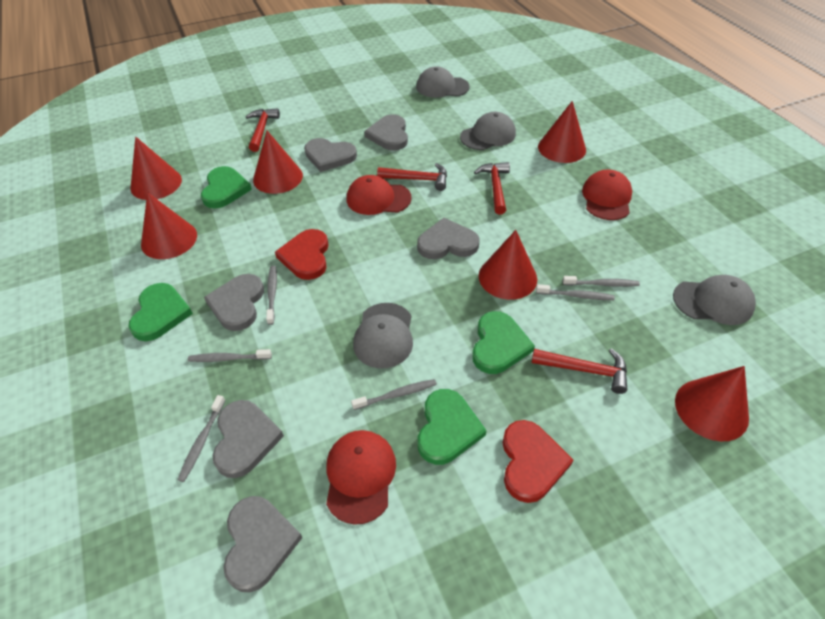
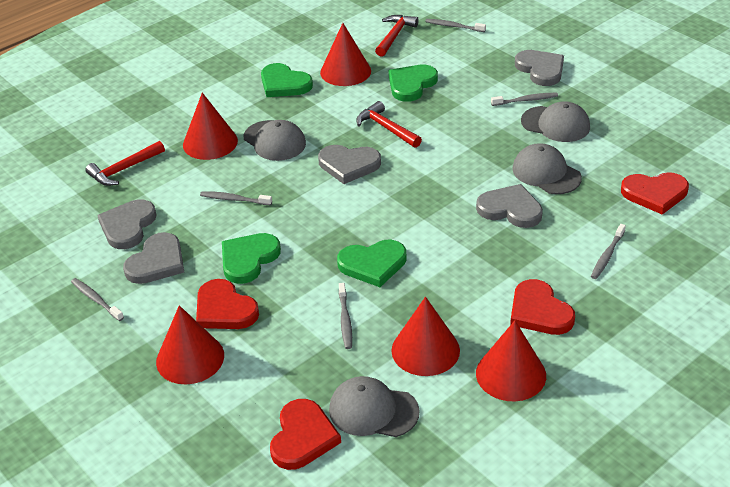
grey heart: [204,274,264,331] [212,400,284,478] [223,496,302,592] [304,138,357,172] [364,114,408,151] [417,218,479,259] = 6 -> [97,199,157,249] [123,232,184,284] [318,145,381,184] [476,184,543,228] [515,50,564,86] = 5
red cap: [326,430,396,525] [347,175,412,215] [582,170,632,220] = 3 -> none = 0
red cone: [130,137,182,200] [141,192,197,259] [253,131,303,194] [479,230,537,300] [538,101,586,163] [675,366,749,441] = 6 -> [156,305,224,384] [183,93,238,160] [320,23,371,86] [392,297,460,376] [476,321,546,402] = 5
red hammer: [246,108,280,152] [377,163,447,191] [474,162,510,215] [531,348,627,394] = 4 -> [85,141,165,186] [356,101,422,148] [375,15,419,57] = 3
red heart: [275,229,329,280] [502,420,573,503] = 2 -> [196,279,259,329] [270,399,341,470] [510,279,575,335] [621,172,689,215] = 4

